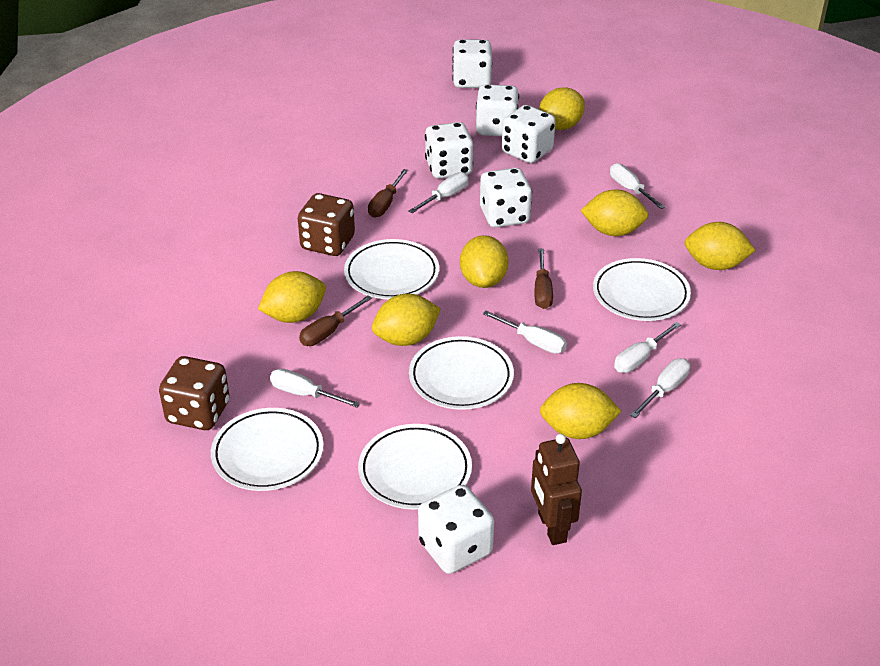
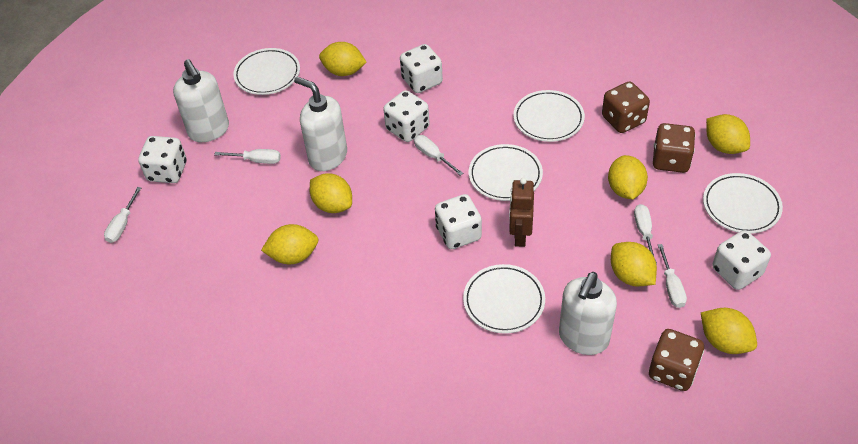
brown dice: [159,356,230,430] [298,193,355,256] = 2 -> [602,81,650,133] [649,329,704,391] [653,123,695,173] = 3
brown screwdriver: [299,295,372,346] [368,169,408,218] [534,249,553,309] = 3 -> none = 0
white dice: [418,485,494,574] [425,122,473,179] [452,40,492,88] [476,84,519,136] [480,168,532,228] [502,105,555,163] = 6 -> [138,136,186,183] [383,90,429,142] [400,44,443,93] [435,194,482,249] [712,230,771,290] = 5
white screwdriver: [270,369,360,408] [409,172,469,213] [483,311,567,354] [610,163,665,209] [614,322,681,373] [630,358,690,418] = 6 -> [104,187,141,243] [214,149,281,164] [414,135,463,176] [634,204,657,265] [658,244,687,308] = 5
white soap dispenser: none = 0 -> [173,59,229,142] [294,76,347,171] [559,272,617,355] = 3

